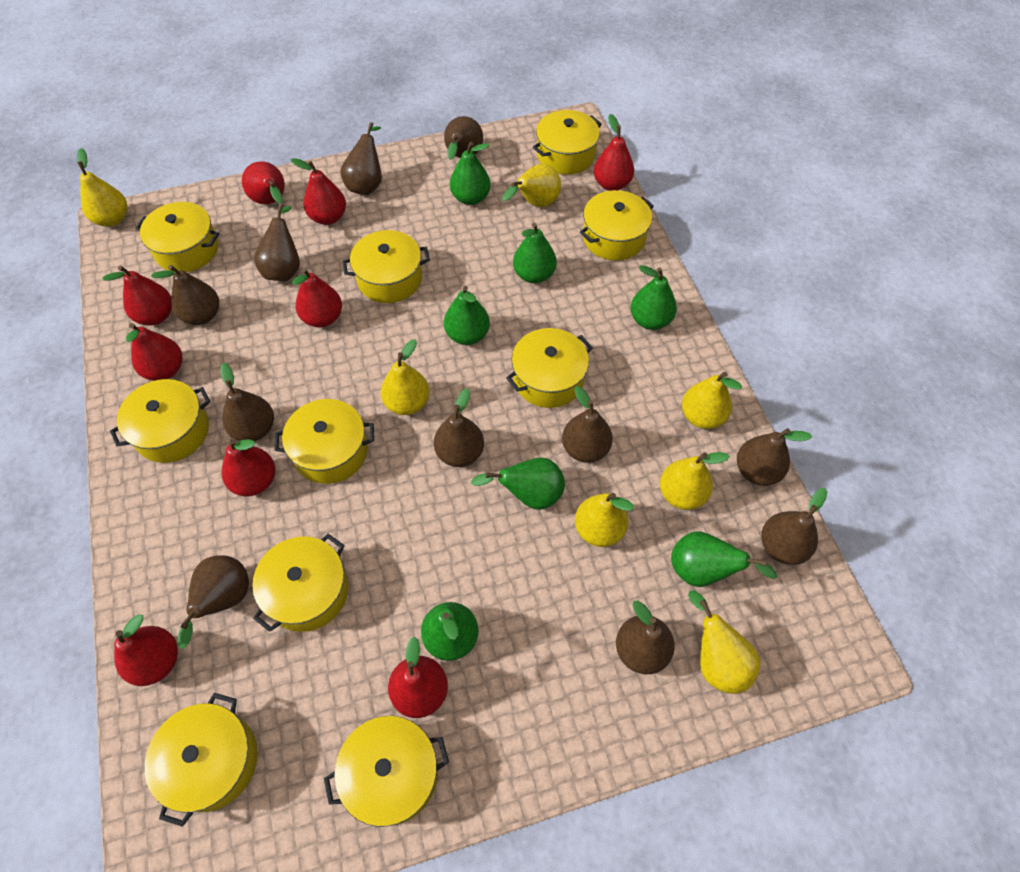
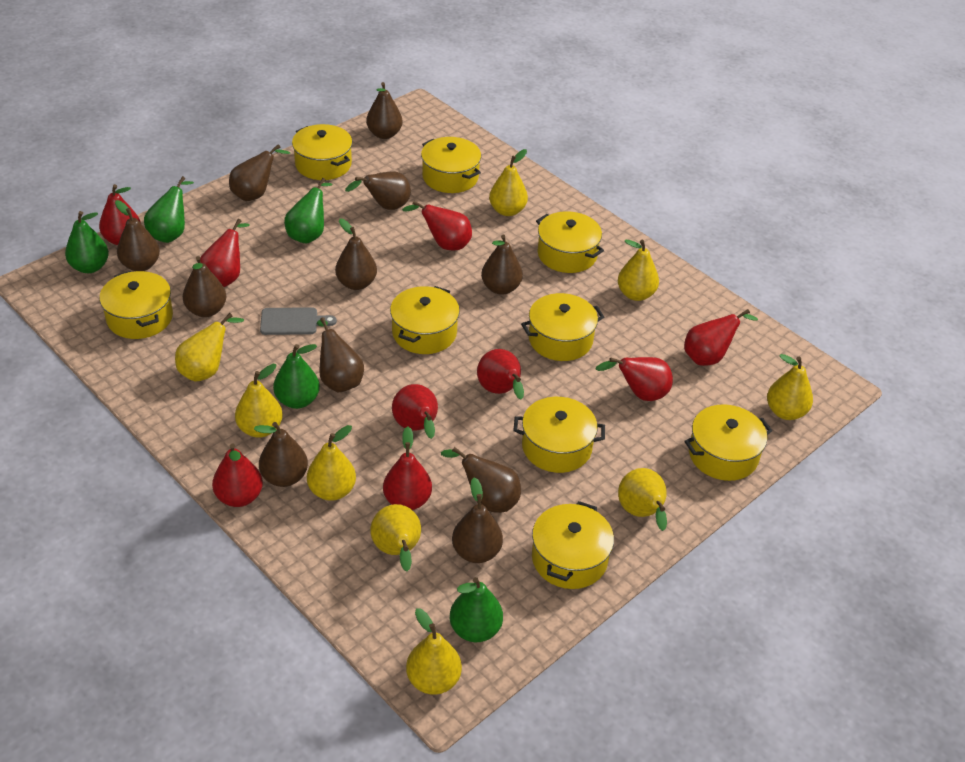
green pear: [421,602,478,661] [444,286,490,345] [450,142,491,205] [471,458,565,510] [513,223,557,283] [631,265,677,330] [671,531,777,587] = 7 -> [65,211,109,273] [144,176,194,243] [273,344,320,409] [284,178,333,244] [450,577,503,642] = 5
grey cutting board: none = 0 -> [260,307,337,335] = 1
yellow pear: [77,148,127,227] [381,339,430,415] [502,164,561,207] [575,493,634,547] [660,452,730,510] [682,372,742,429] [688,591,760,694] = 7 -> [175,313,244,382] [235,364,283,438] [307,425,356,501] [370,504,421,572] [406,608,462,695] [489,149,528,216] [618,240,659,301] [618,468,667,531] [767,354,813,420] = 9
yellow pot: [110,379,210,463] [136,202,219,272] [145,693,258,827] [252,534,349,632] [274,399,374,484] [324,716,449,827] [342,230,430,303] [506,328,593,408] [533,110,602,175] [580,190,654,261] = 10 -> [99,271,173,339] [292,124,352,180] [390,286,460,354] [421,137,481,193] [513,397,605,473] [521,293,604,361] [532,501,614,589] [536,211,604,273] [684,404,772,481] = 9

